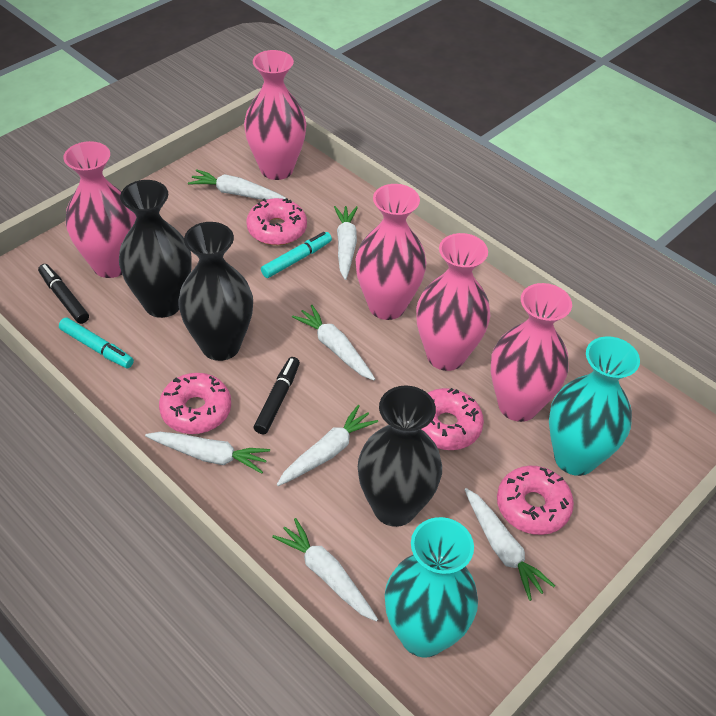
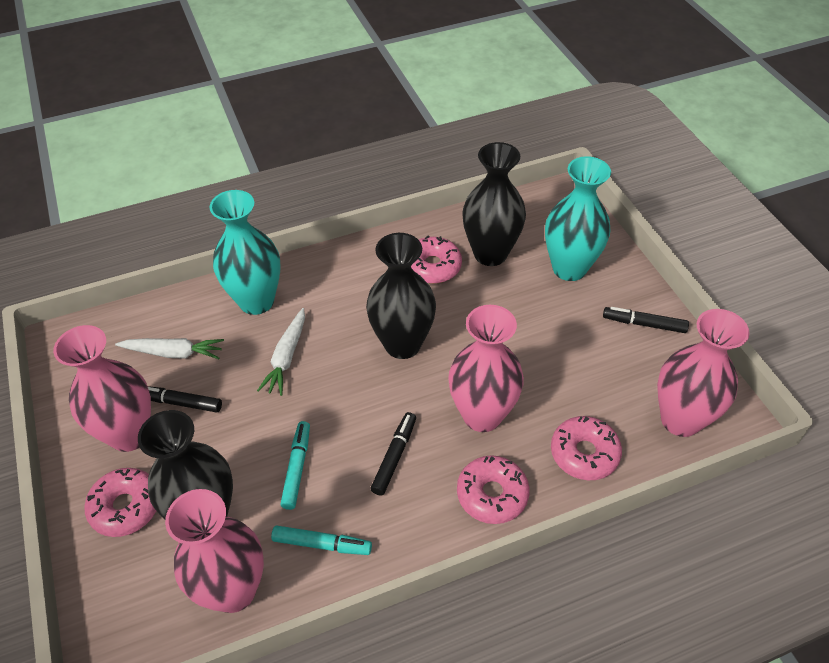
black marker: [38,264,89,324] [254,357,300,434] = 2 -> [148,386,222,413] [371,412,416,496] [603,307,689,333] = 3
pink vase: [63,141,136,278] [244,50,307,180] [355,184,426,320] [416,233,490,371] [491,283,572,422] = 5 -> [53,325,151,452] [165,489,264,613] [448,305,524,432] [657,309,750,437] = 4
white carrot: [145,432,270,474] [188,169,286,200] [272,518,378,622] [277,405,378,486] [292,305,375,380] [334,206,358,280] [464,488,555,601] = 7 -> [115,338,224,359] [257,308,305,396] = 2

